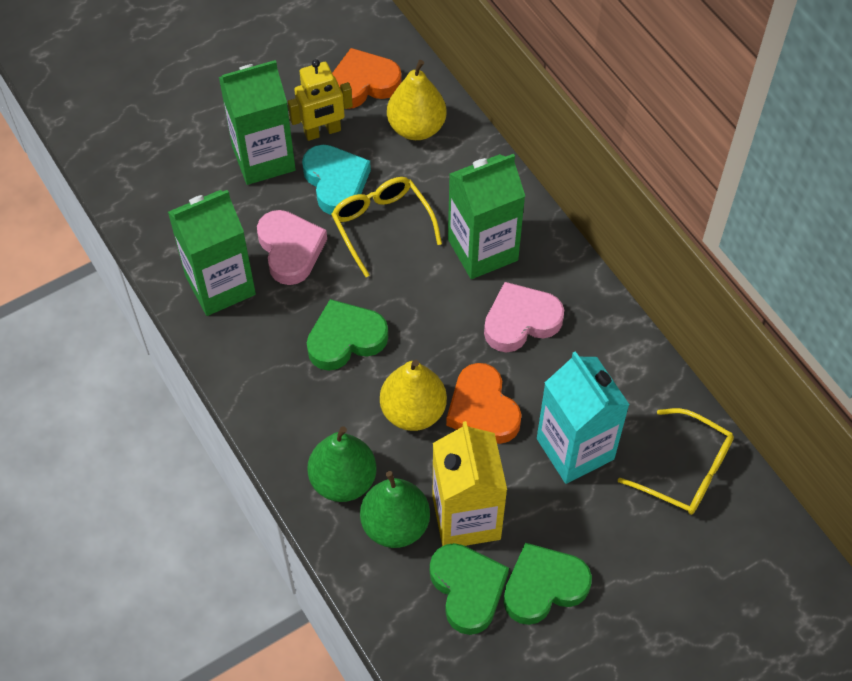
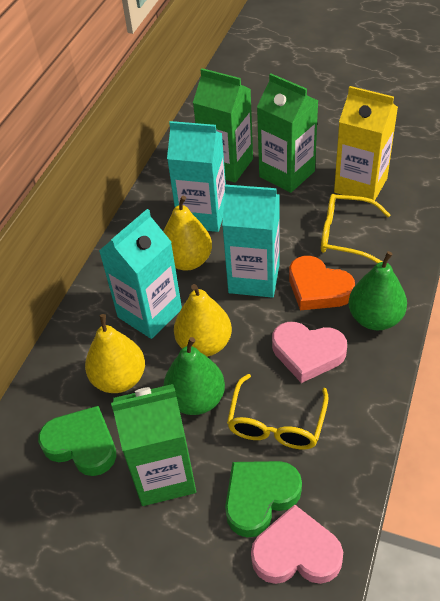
green heart: [307,299,388,371] [430,543,509,635] [503,543,592,625] = 3 -> [38,406,117,476] [225,461,302,538] = 2
orange heart: [332,48,402,109] [446,363,522,444] = 2 -> [289,256,355,310] = 1
turquoise carton: [537,351,630,484] = 1 -> [99,209,182,339] [167,121,226,232] [222,184,280,298] = 3
turquoise heart: [302,145,371,215] = 1 -> none = 0
yellow pear: [380,360,447,431] [387,60,446,140] = 2 -> [85,314,145,393] [163,196,212,271] [174,284,232,357] = 3
yellow robot: [288,59,353,141] = 1 -> none = 0

